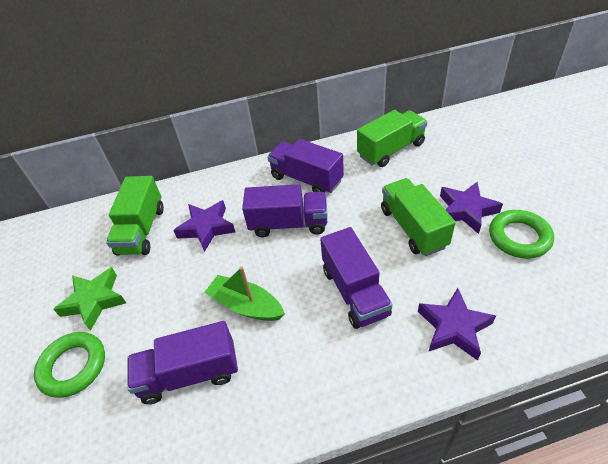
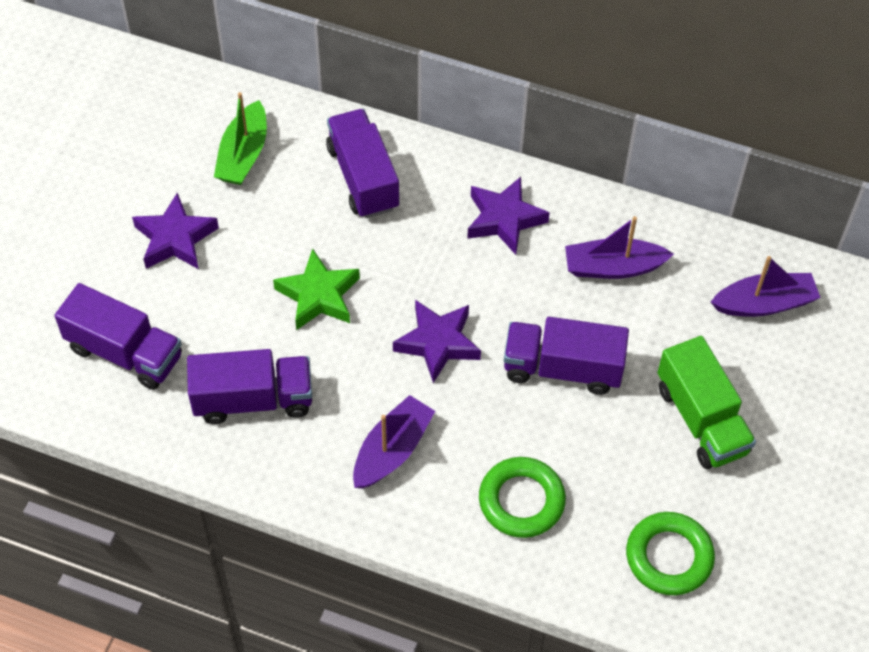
green truck: [106,176,164,255] [357,110,427,167] [381,178,456,256] = 3 -> [657,336,756,469] = 1
purple boat: none = 0 -> [353,395,435,489] [565,216,674,279] [711,256,820,317] = 3

